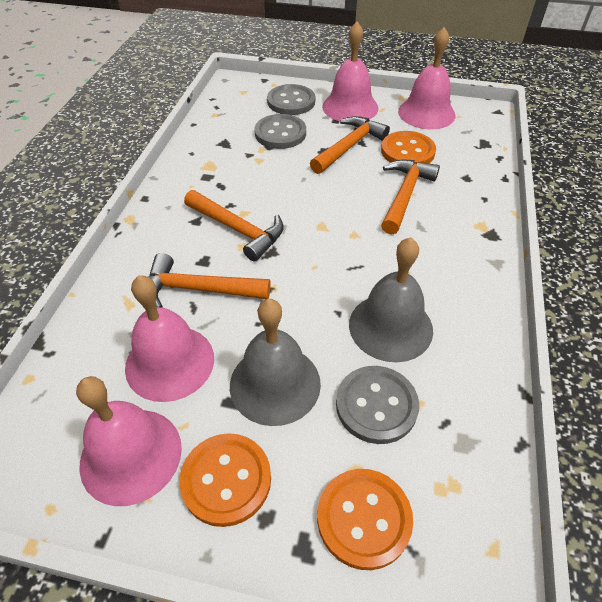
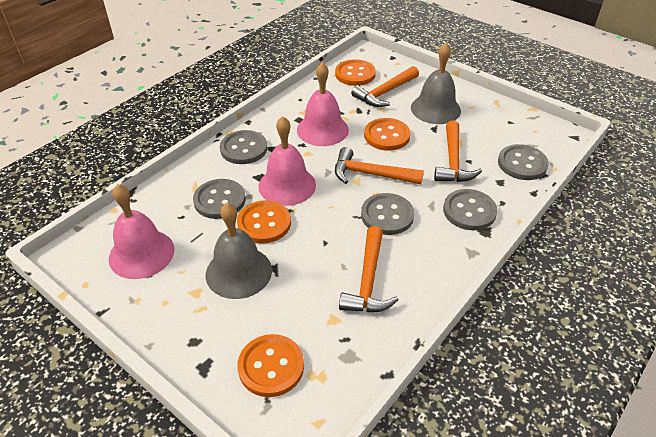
grey button: [255,114,306,149] [267,84,315,115] [336,366,419,444] = 3 -> [193,179,246,219] [220,130,267,164] [361,193,414,235] [443,189,497,231] [498,144,549,180] = 5
orange button: [179,433,271,527] [317,469,413,570] [381,131,436,164] = 3 -> [237,200,291,243] [237,334,304,397] [335,59,376,86] [364,118,411,151] = 4
pink bell: [76,376,182,506] [125,275,214,402] [322,22,378,121] [398,27,455,129] = 4 -> [109,184,174,279] [258,116,316,206] [297,62,349,146] = 3

